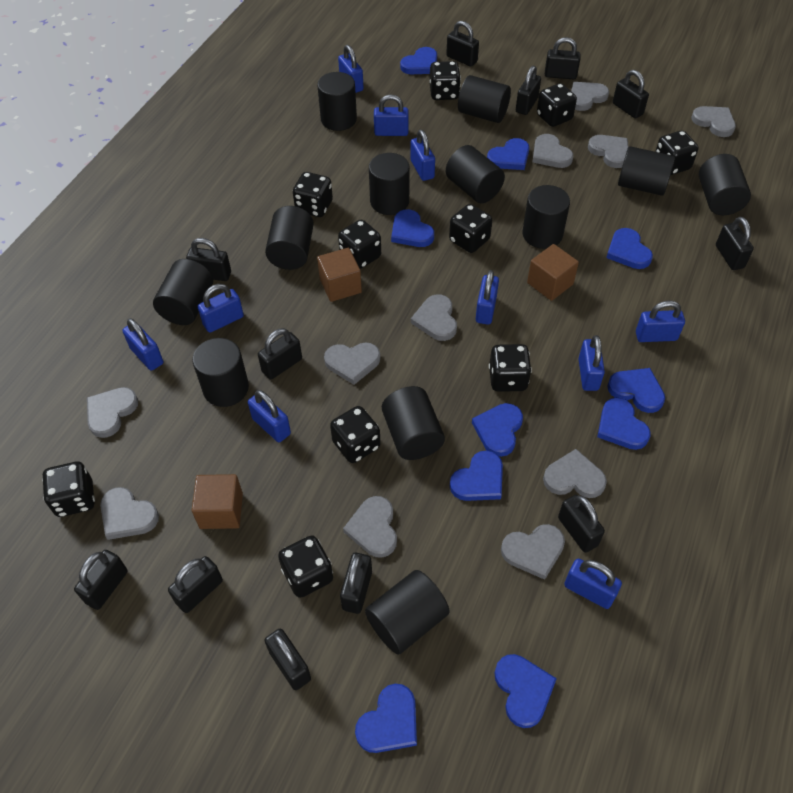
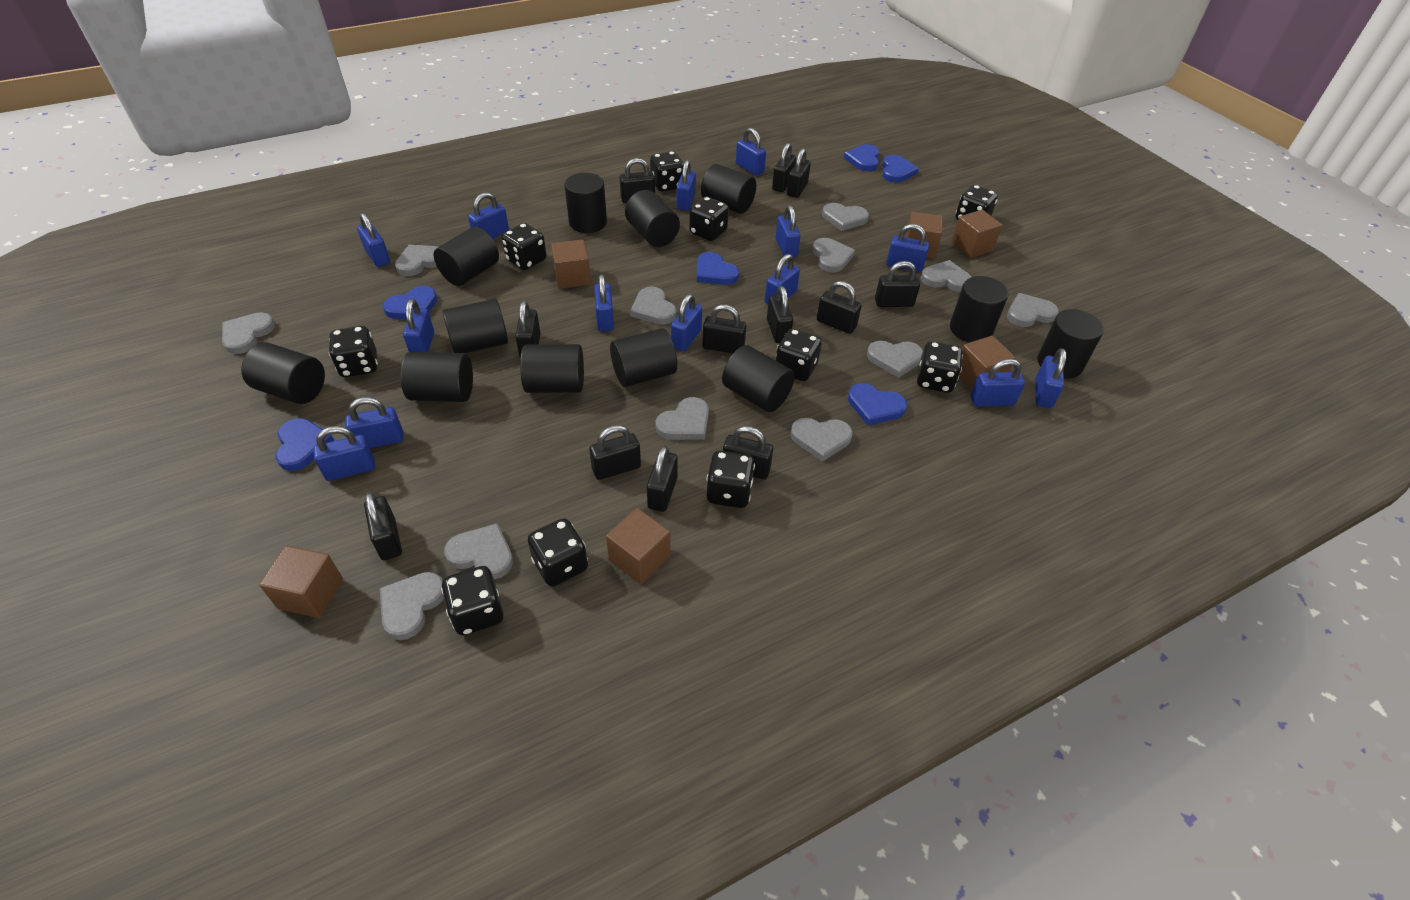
blue heart: [355,684,417,753] [391,209,434,247] [400,47,437,74] [450,451,503,501] [472,403,523,457] [487,138,529,170] [494,654,557,728] [597,398,651,450] [606,228,653,269] [607,368,665,413] = 10 -> [275,418,334,471] [383,286,437,319] [697,252,739,285] [844,144,879,171] [848,383,907,425] [882,155,919,183] = 6
blue padlock: [122,318,163,371] [198,284,244,333] [248,390,291,442] [338,45,364,93] [374,95,409,136] [410,130,435,181] [476,270,499,325] [564,559,622,609] [578,335,605,391] [636,300,685,342] = 10 -> [313,426,375,481] [345,397,404,448] [357,213,390,267] [403,299,434,352] [468,192,509,239] [594,274,614,332] [671,294,702,351] [677,160,696,211] [736,128,766,176] [765,254,800,304] [776,205,800,258] [886,224,929,272] [971,359,1025,407] [1035,348,1066,408] = 14
brown cube: [192,474,243,529] [317,248,362,302] [527,244,579,301] = 3 -> [259,546,343,618] [551,240,591,289] [606,508,670,584] [905,212,942,258] [951,210,1002,258] [959,336,1015,390] = 6
grey heart: [87,387,138,438] [100,487,159,540] [324,343,380,385] [343,496,397,558] [411,294,457,341] [501,524,565,580] [533,134,573,168] [543,449,607,498] [571,82,609,111] [588,135,629,168] [691,106,736,137] = 11 -> [222,312,275,354] [380,572,444,640] [395,245,438,276] [444,523,513,579] [630,287,676,324] [655,397,709,440] [790,418,853,462] [812,238,855,272] [822,203,869,231] [867,341,923,378] [921,260,971,292] [1007,293,1059,327] = 12

